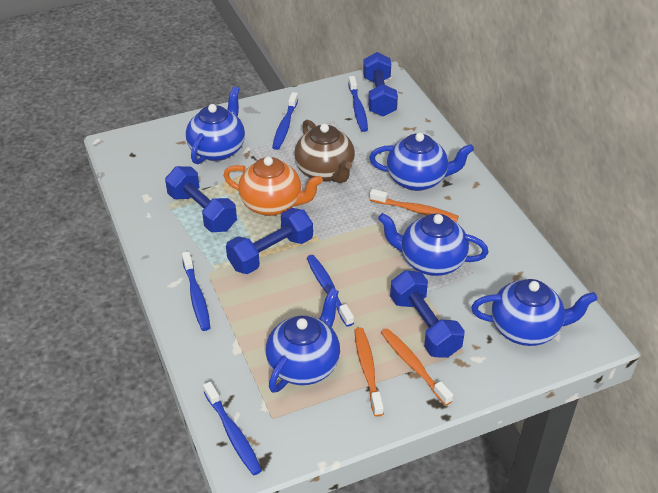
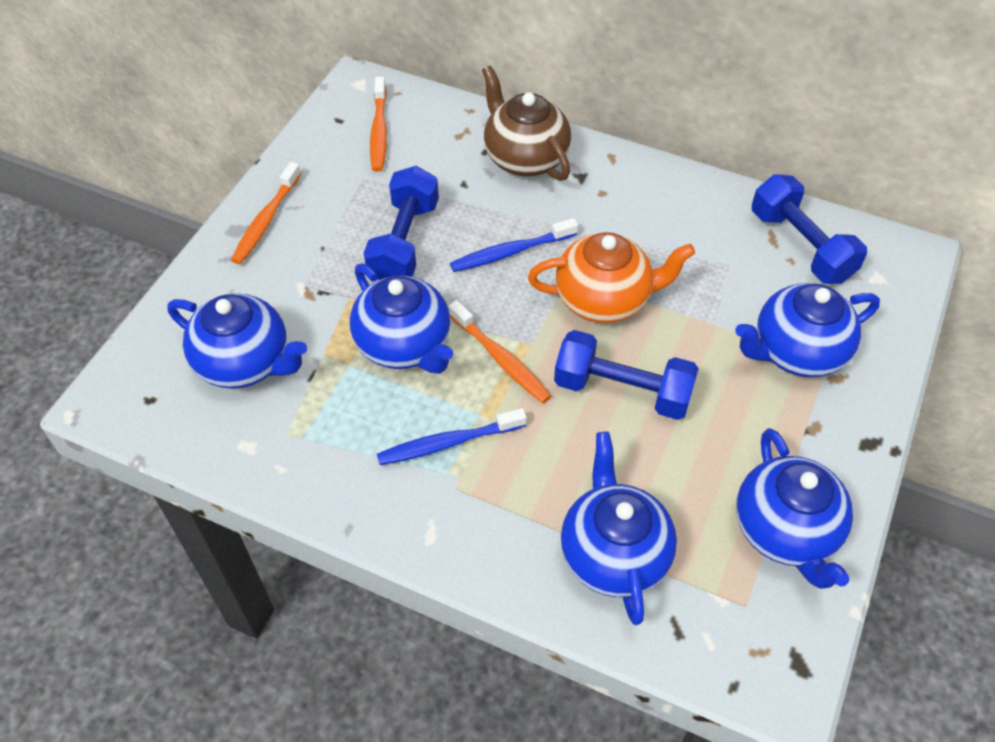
blue dumbbell: [165,166,237,232] [226,208,313,274] [363,52,398,116] [390,270,465,358] = 4 -> [364,166,439,280] [554,330,699,420] [752,174,867,284] = 3
blue toothbrush: [182,251,210,331] [203,382,262,475] [272,92,298,150] [307,255,354,327] [348,76,368,132] = 5 -> [377,408,527,465] [450,218,578,272] = 2

